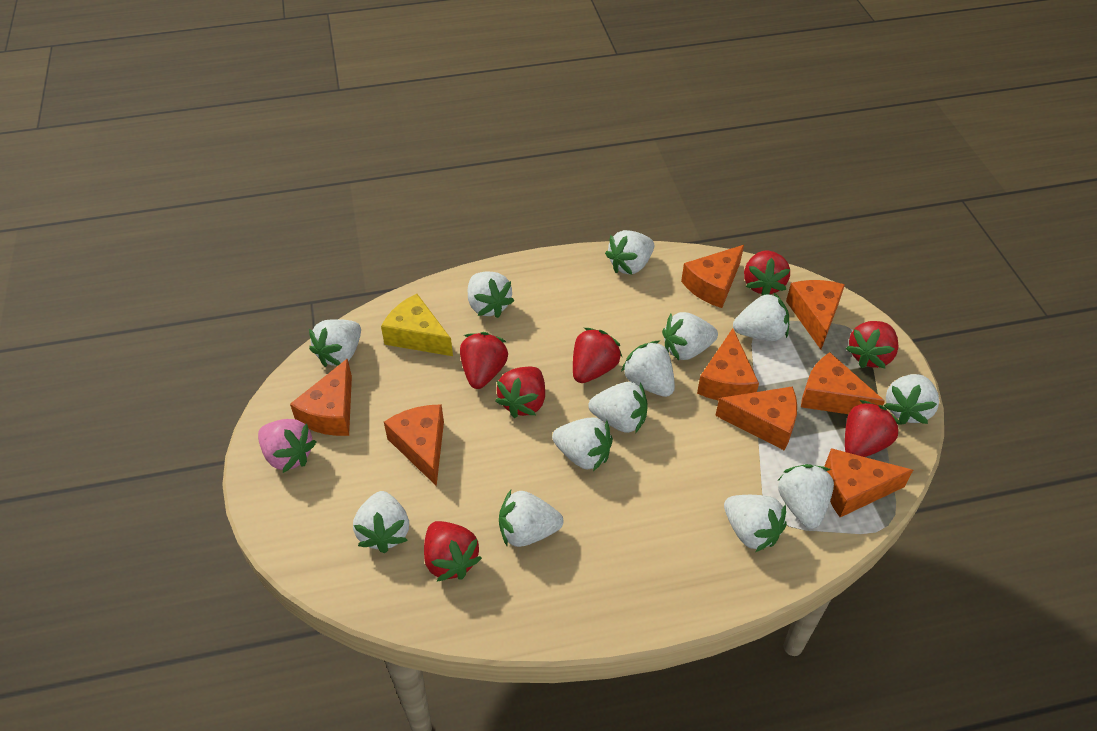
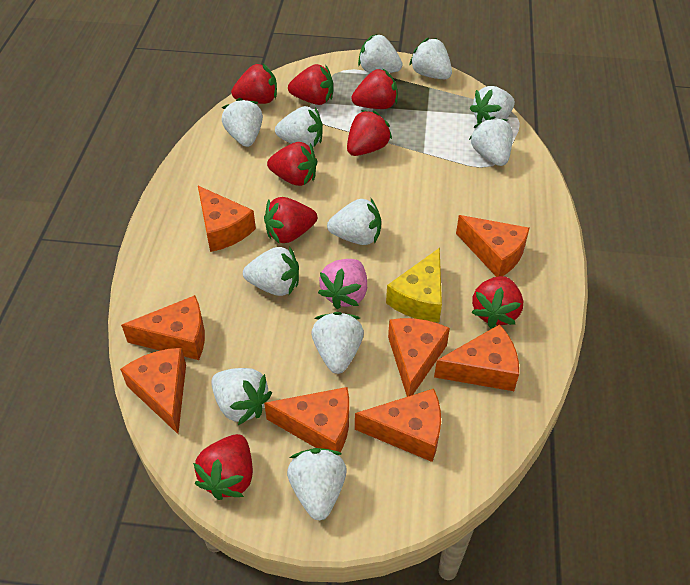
red strawberry: [424,521,482,581] [460,332,508,389] [495,367,545,418] [573,328,622,383] [744,250,790,295] [845,400,901,457] [846,321,899,368] = 7 -> [193,434,253,500] [231,64,277,104] [264,197,317,244] [267,142,317,186] [288,64,333,105] [347,110,392,156] [351,68,398,109] [471,276,523,328] = 8
white strawberry: [309,319,361,367] [353,491,409,553] [468,271,514,318] [499,490,564,547] [552,417,613,471] [588,382,648,433] [605,230,654,275] [621,341,675,397] [662,312,718,360] [724,495,787,552] [733,293,789,341] [777,464,834,529] [884,374,939,425] = 13 -> [211,368,272,425] [221,98,263,147] [243,246,299,296] [275,106,323,147] [287,448,347,520] [312,312,364,374] [327,199,381,245] [358,34,403,73] [409,38,452,79] [469,116,513,166] [470,86,515,123] = 11

